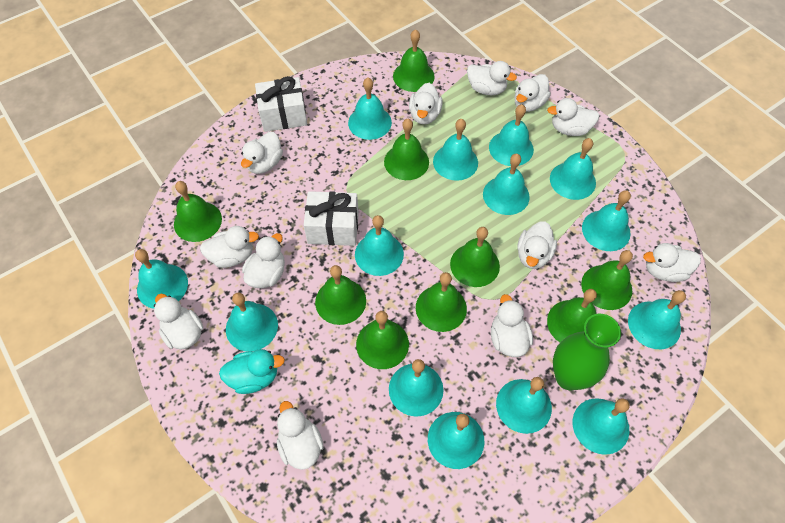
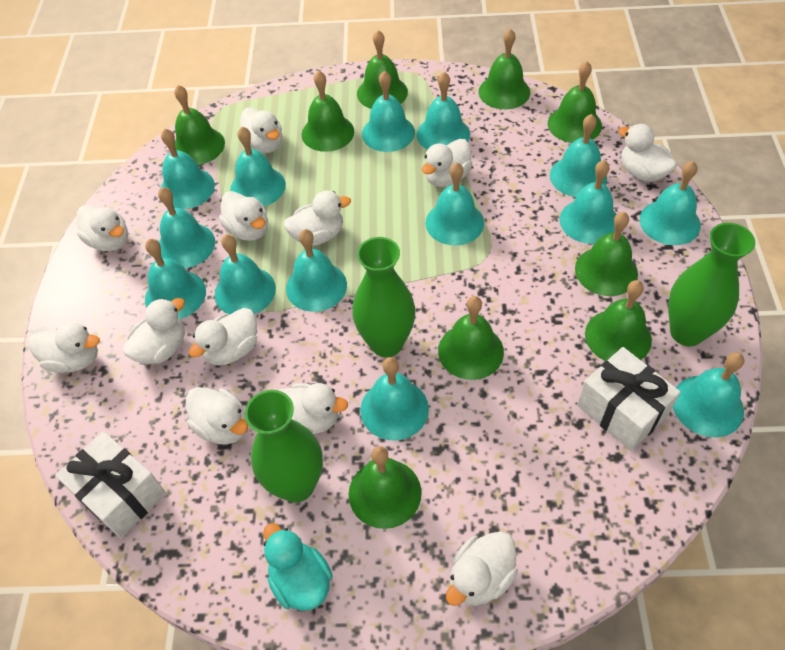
green vase: [553,314,621,391] = 1 -> [245,390,323,503] [352,237,415,357] [668,223,755,346] = 3

